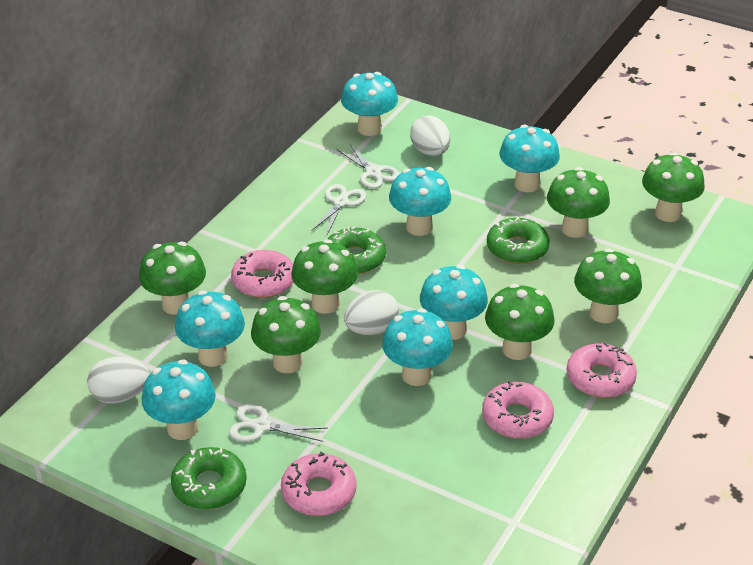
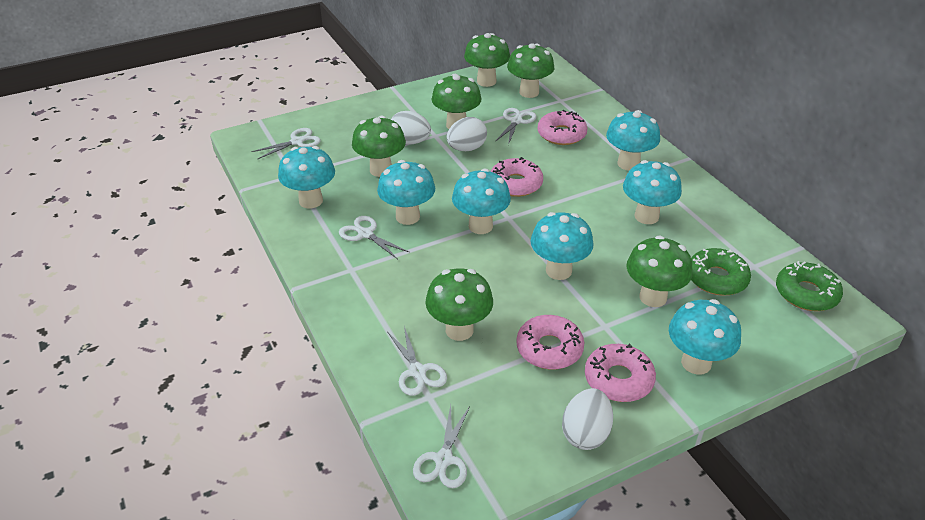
green donut: [171,447,247,509] [328,226,386,274] [487,216,549,264] = 3 -> [691,248,751,296] [776,261,843,311] = 2
green mushroom: [139,242,206,315] [251,296,321,373] [291,239,358,314] [485,284,555,360] [547,167,610,238] [574,248,642,323] [642,152,705,222] = 7 -> [352,116,406,177] [426,268,493,341] [432,74,482,129] [464,33,510,87] [507,44,554,98] [626,236,693,307] = 6
white scissors: [229,404,328,442] [311,184,366,235] [338,144,400,188] = 3 -> [251,128,321,160] [339,216,409,259] [387,326,447,396] [413,405,470,488] [495,108,536,145] = 5

